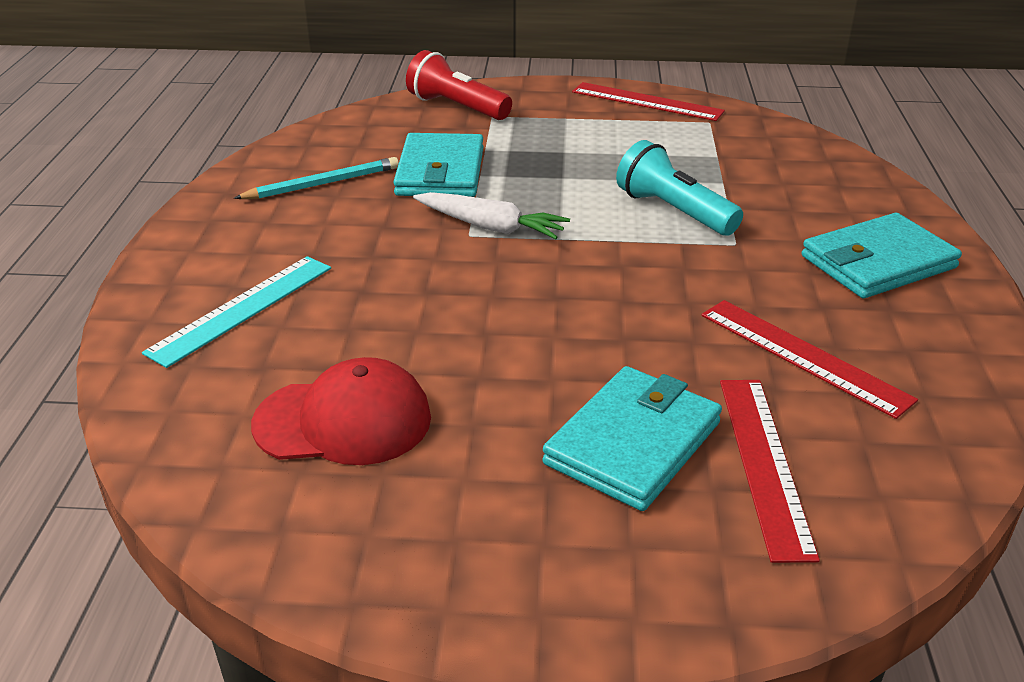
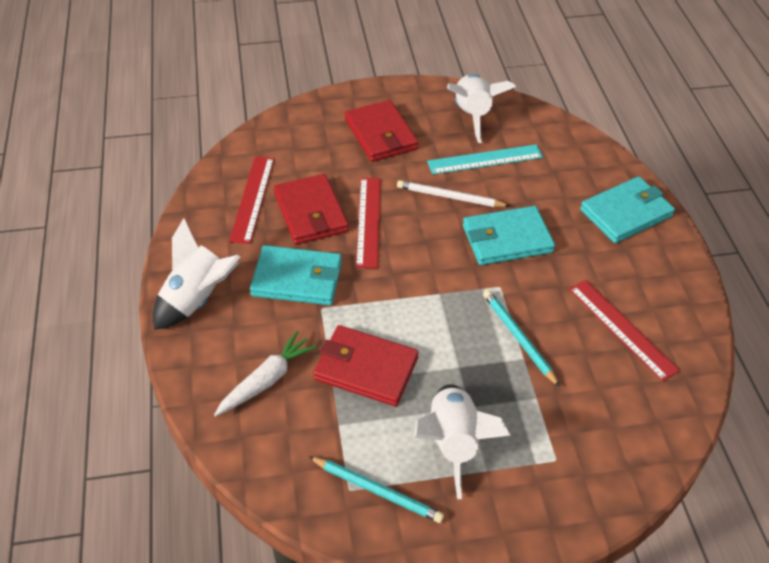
red cap: [251,357,431,465] = 1 -> none = 0
red flashlight: [406,50,512,120] = 1 -> none = 0
red wallet: none = 0 -> [274,174,349,245] [313,325,419,406] [345,100,419,162] = 3
turquoise flashlight: [616,140,743,236] = 1 -> none = 0
turquoise pencil: [234,157,399,199] = 1 -> [309,457,444,523] [483,290,560,387] = 2
white pencil: none = 0 -> [397,180,510,207] = 1
white rocket: none = 0 -> [153,218,240,330] [414,384,511,499] [447,74,516,143] = 3

